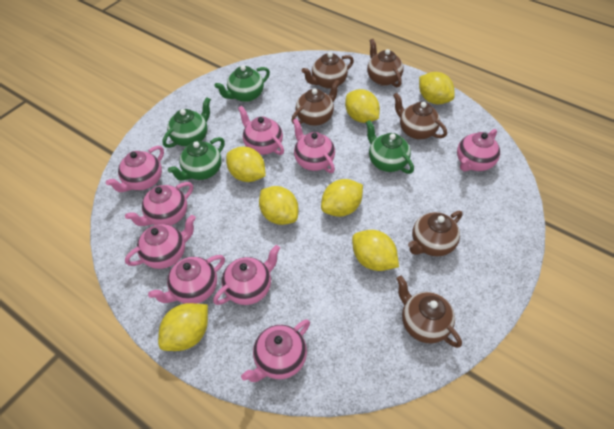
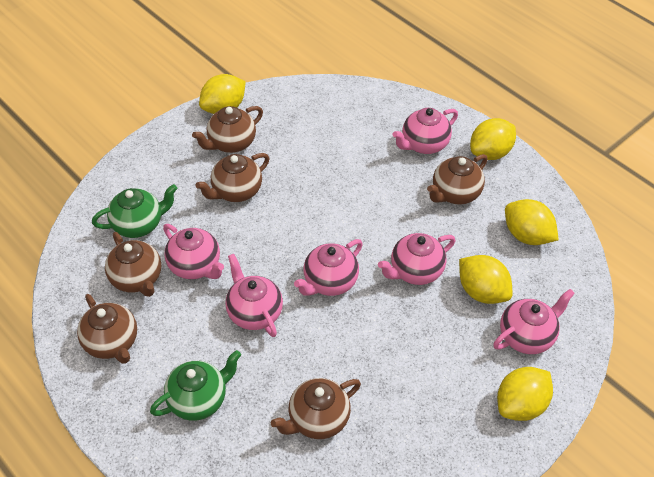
green teapot: [163,97,211,148] [168,137,225,180] [214,65,270,102] [366,120,414,174] = 4 -> [92,184,177,238] [150,350,241,421] = 2
pink teapot: [106,146,164,192] [125,182,193,226] [125,215,196,269] [148,255,225,304] [213,245,280,305] [238,106,284,155] [241,319,310,382] [293,118,335,173] [457,129,500,171] = 9 -> [163,224,224,279] [225,254,283,337] [294,239,363,296] [378,233,455,285] [393,108,458,154] [493,289,575,354] = 6
yellow lemon: [158,303,208,351] [226,147,266,182] [259,186,299,225] [321,179,363,217] [345,89,380,123] [352,230,399,271] [419,72,455,104] = 7 -> [199,74,246,114] [459,255,513,304] [470,118,516,160] [497,367,553,421] [505,199,559,245] = 5

